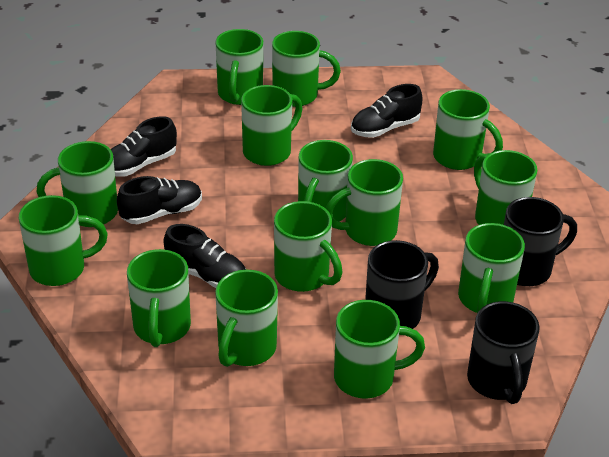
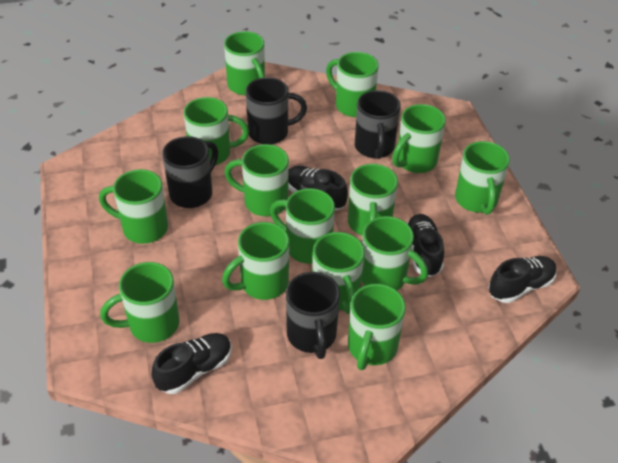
black mug: [365,240,439,329] [467,301,540,404] [504,197,577,286] = 3 -> [162,136,218,208] [246,77,307,145] [286,272,340,359] [355,90,401,159] = 4

